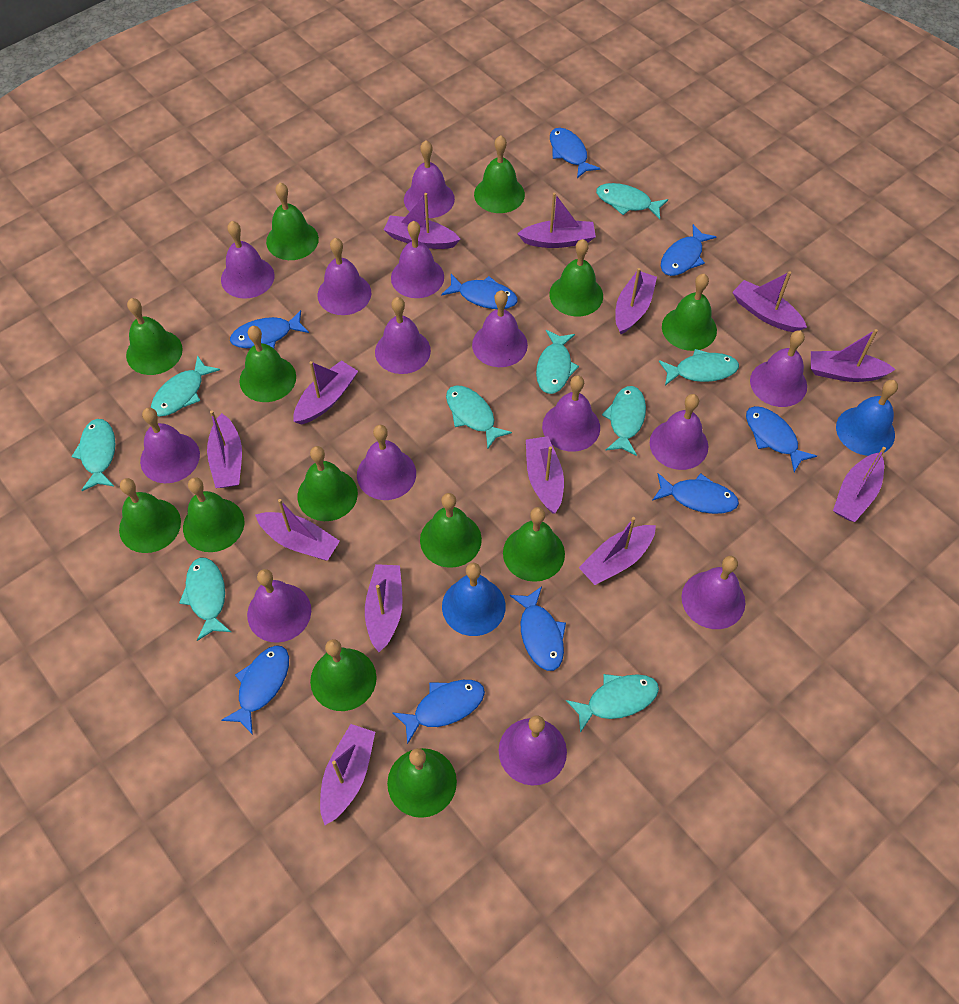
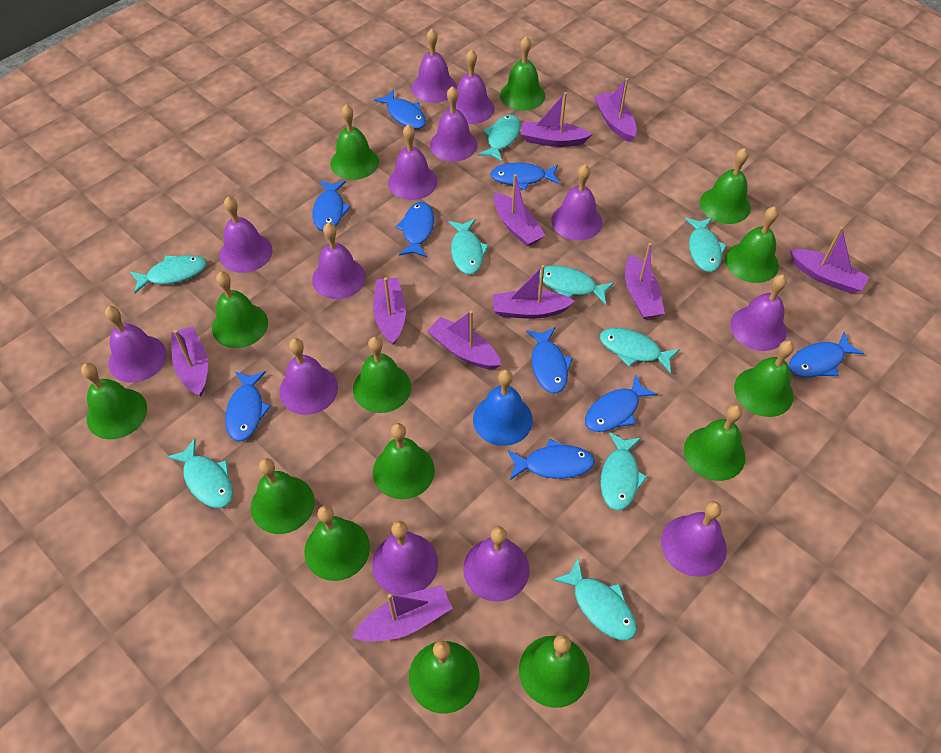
blue bell: [442,563,506,636] [836,380,898,456] = 2 -> [473,369,533,446] = 1
green bell: [119,478,181,553] [126,298,183,375] [183,477,244,552] [239,326,296,402] [266,183,319,260] [297,446,358,521] [310,639,377,711] [387,748,457,818] [420,493,482,568] [474,135,525,213] [503,507,565,582] [549,239,603,317] [662,274,717,351] = 13 -> [81,363,147,439] [212,272,268,348] [251,458,315,534] [304,505,370,581] [330,104,379,180] [353,336,411,413] [373,423,435,499] [409,641,479,714] [500,36,545,111] [519,635,590,708] [684,405,746,481] [700,148,751,224] [725,206,779,283] [734,340,794,417] = 14
purple bell: [140,408,200,483] [221,221,274,299] [247,569,311,643] [317,238,371,315] [357,425,416,500] [375,297,431,374] [391,221,444,298] [404,140,455,218] [472,290,528,367] [499,715,567,785] [542,375,600,452] [650,394,708,470] [682,556,745,629] [750,330,807,407] = 14 -> [105,306,167,382] [220,197,273,273] [279,338,338,415] [312,223,366,299] [372,521,438,596] [388,124,437,200] [412,29,457,103] [430,86,477,161] [448,49,495,124] [463,526,530,602] [551,165,602,241] [661,501,727,577] [730,275,787,351] = 13
purple boat: [207,410,242,488] [255,499,340,561] [293,360,358,425] [320,724,375,825] [365,564,403,652] [384,193,461,249] [517,193,596,248] [526,436,564,513] [579,517,656,585] [615,268,657,334] [732,271,807,332] [811,329,896,382] [833,447,886,522] = 13 -> [171,326,208,396] [352,585,453,642] [373,277,406,345] [427,311,501,369] [493,265,575,319] [494,174,546,246] [521,92,592,147] [594,78,637,142] [625,243,665,319] [790,227,869,293] = 10

